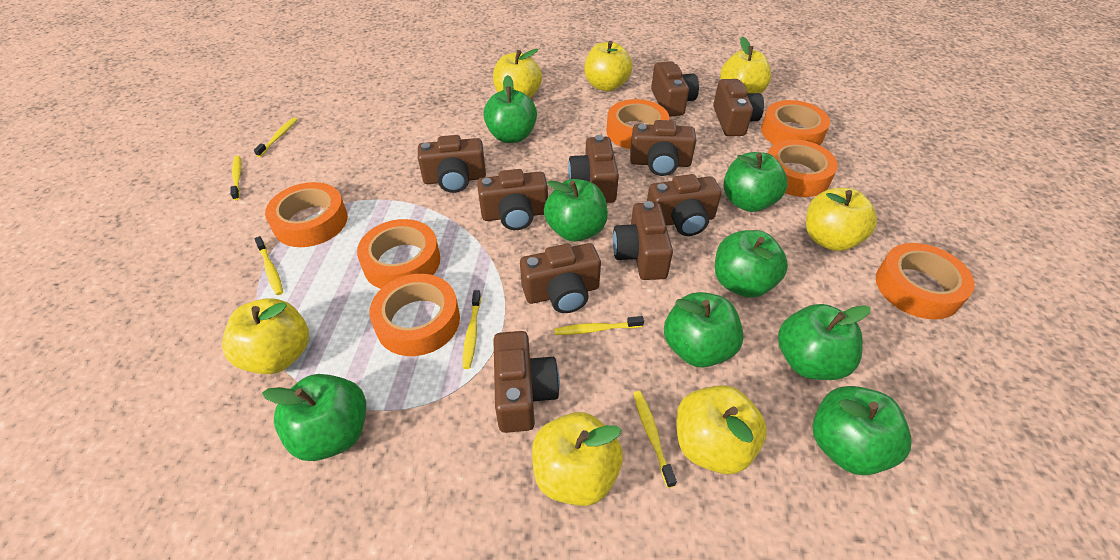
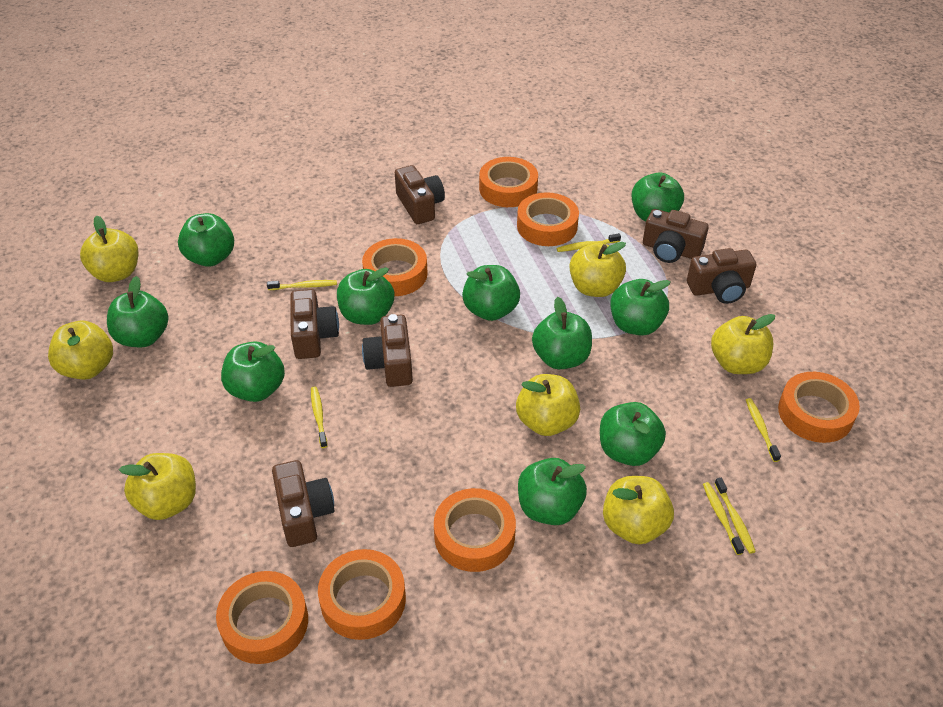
brown camera: [418,135,486,193] [477,169,548,230] [493,331,560,433] [520,243,601,313] [568,135,619,203] [613,201,673,280] [630,120,696,176] [647,174,722,236] [651,61,699,117] [713,79,764,136] = 10 -> [272,460,335,547] [290,289,339,359] [362,314,413,387] [395,165,445,224] [643,209,709,263] [687,248,756,304] = 6
green apple: [262,374,366,461] [483,75,537,143] [544,179,608,242] [664,292,744,367] [715,230,788,298] [724,152,788,212] [778,304,870,380] [812,386,912,475] = 8 -> [107,276,169,347] [178,213,234,267] [221,341,285,402] [337,267,394,325] [462,265,520,321] [518,458,587,525] [532,297,592,369] [600,402,666,466] [610,279,670,336] [632,173,684,221] = 10

